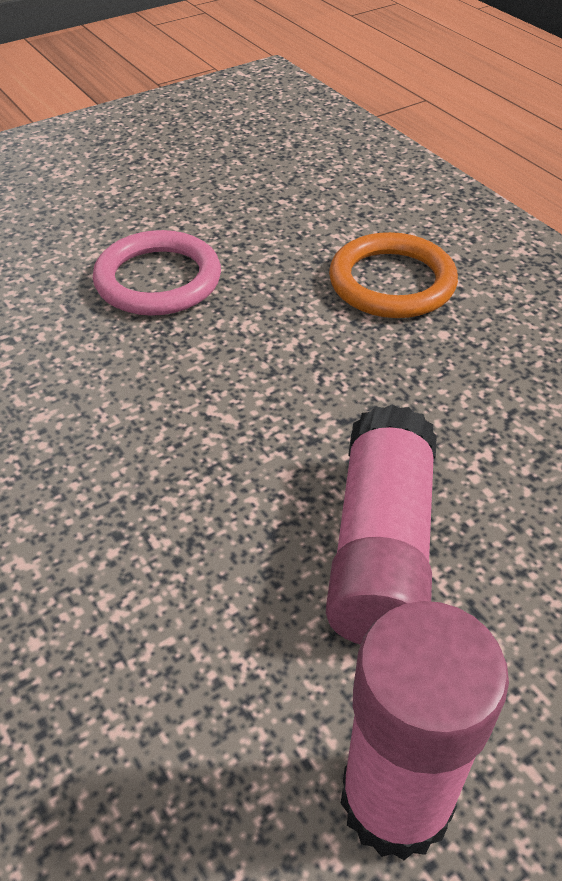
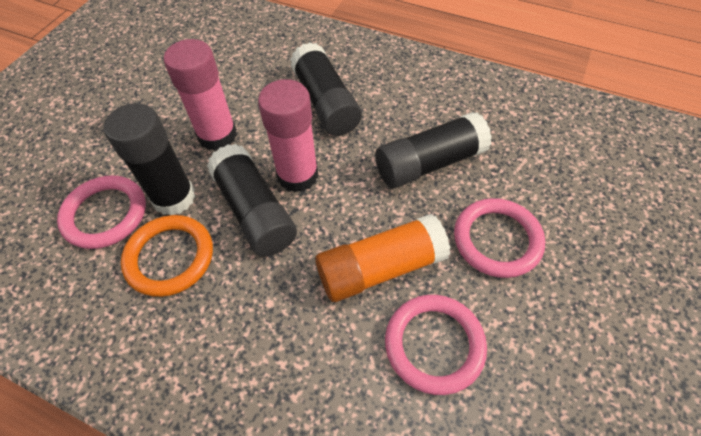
black glue stick: none = 0 -> [104,103,196,215] [207,144,297,256] [290,42,362,136] [375,112,492,188] = 4
orange glue stick: none = 0 -> [315,214,450,302] = 1
pink ring: [93,230,221,316] = 1 -> [57,175,146,249] [385,295,487,395] [454,198,545,278] = 3

